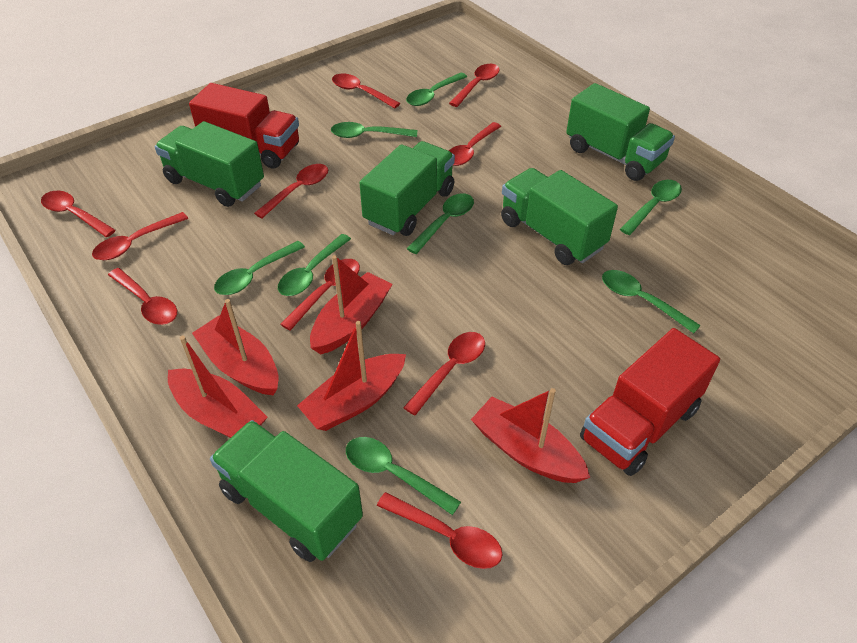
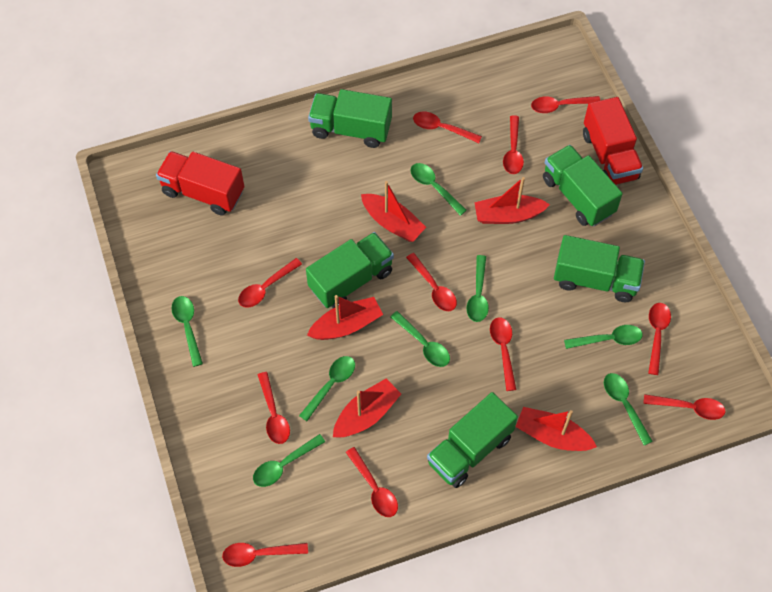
red spoon: [41,191,115,237] [92,212,188,260] [108,268,177,325] [254,164,328,219] [280,259,360,331] [332,74,400,109] [377,492,503,569] [403,332,485,416] [449,64,500,107] [449,122,501,166] = 10 -> [222,543,308,567] [238,258,302,308] [258,372,290,444] [346,447,398,517] [406,253,457,311] [413,112,482,143] [490,317,516,391] [503,115,524,174] [531,96,601,113] [643,394,725,420] [648,303,671,375] = 11

